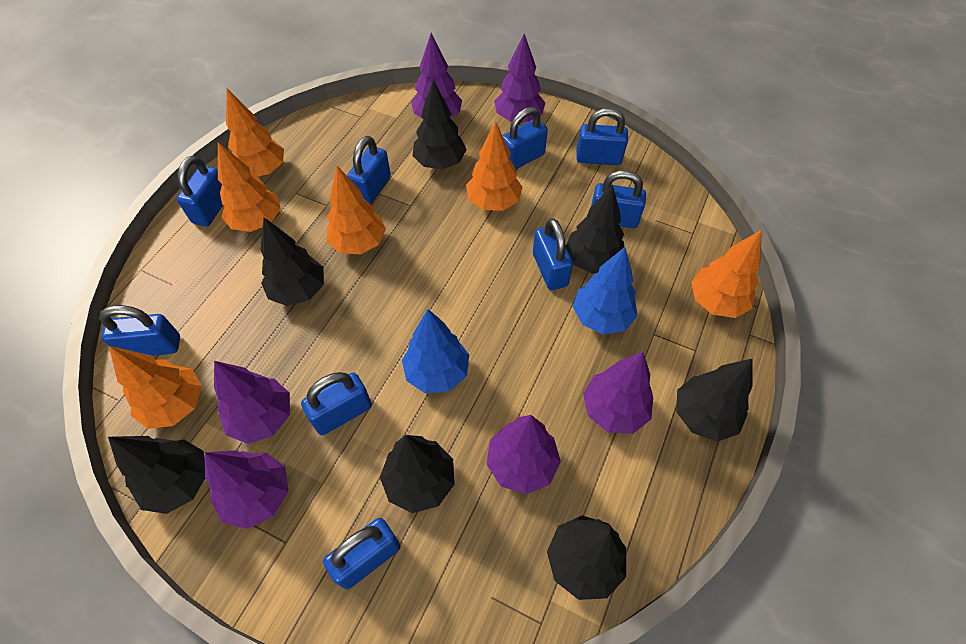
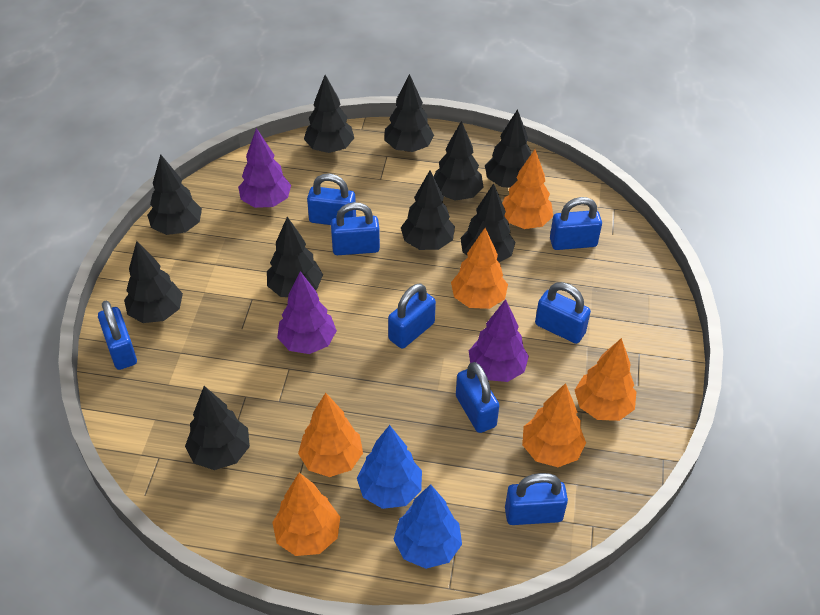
black tree: [108,436,205,514] [260,217,324,306] [380,435,455,513] [412,80,466,170] [547,515,626,600] [566,185,624,274] [676,359,752,442] = 7 -> [124,241,183,323] [147,154,202,235] [185,386,250,470] [267,217,323,297] [304,75,354,153] [384,74,434,152] [401,170,455,250] [434,121,483,201] [460,183,515,262] [485,109,531,188] = 10
blue padlock: [99,305,180,356] [177,156,223,227] [301,372,372,435] [323,518,401,589] [347,136,391,205] [502,107,548,170] [533,218,573,290] [576,108,628,165] [591,170,646,228] = 9 -> [98,301,137,370] [307,174,356,225] [331,202,380,255] [388,283,436,349] [456,362,499,433] [505,473,568,525] [535,282,591,344] [550,197,602,250] = 8
purple tree: [204,450,289,529] [214,361,290,444] [411,33,462,118] [487,415,561,494] [494,34,545,123] [583,352,653,434] = 6 -> [238,128,291,208] [277,271,337,354] [469,299,529,382] = 3

